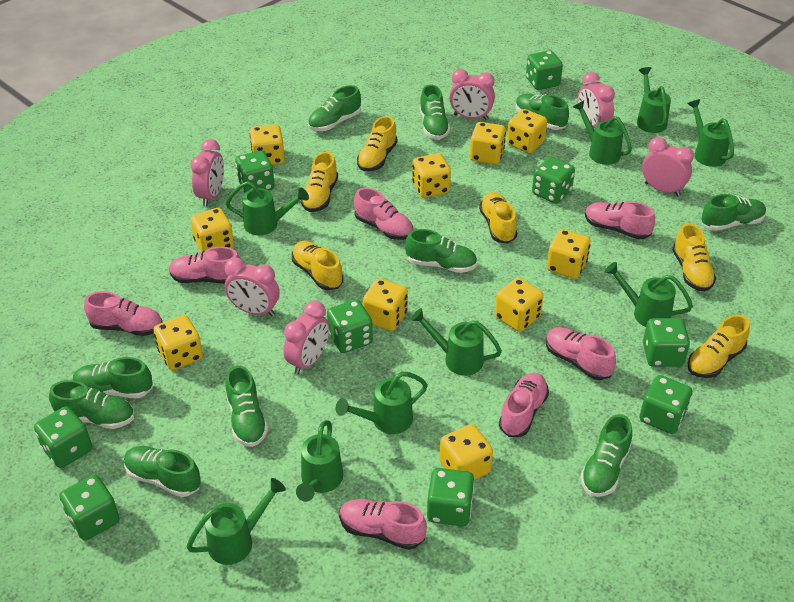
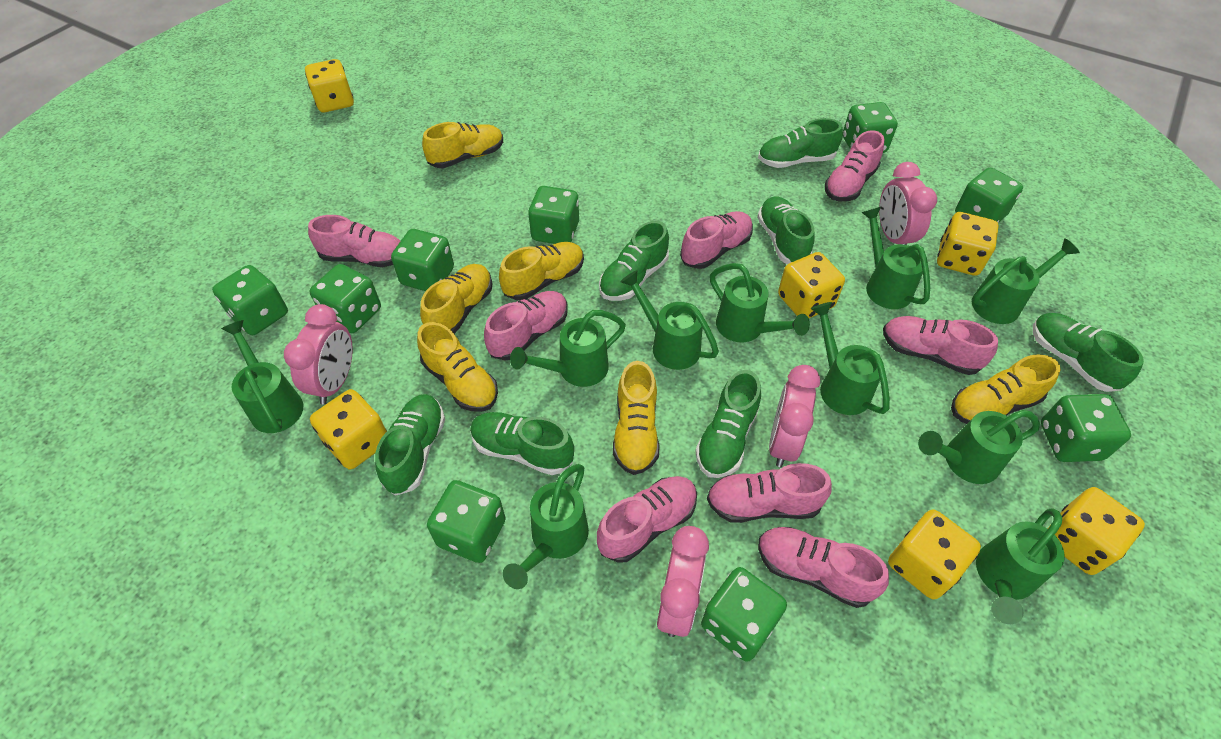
green shoe: [49,380,134,429] [73,357,153,398] [124,446,201,497] [225,365,268,447] [308,85,361,131] [405,229,477,273] [419,84,450,140] [516,94,569,130] [580,414,632,497] [701,194,766,231] = 10 -> [375,394,445,496] [470,412,574,475] [599,221,669,301] [695,370,761,478] [757,196,815,264] [758,118,843,168] [1033,313,1144,392] = 7
green watering can: [186,478,286,565] [226,181,309,235] [296,420,343,502] [336,371,428,434] [411,308,502,376] [573,100,632,165] [605,262,693,327] [637,67,671,133] [688,99,734,167] = 9 -> [221,320,303,433] [503,464,589,589] [510,310,626,387] [620,270,719,370] [710,263,810,342] [810,302,890,415] [861,207,930,309] [918,410,1040,484] [972,238,1080,324] [976,508,1065,624] = 10
pink clock: [191,139,224,206] [225,258,280,316] [283,301,330,375] [449,69,495,120] [578,72,615,128] [642,137,694,197] = 6 -> [284,304,353,405] [657,526,709,637] [769,365,820,467] [879,162,937,245] = 4
pink shoe: [84,291,163,336] [169,247,240,284] [339,499,427,550] [354,188,413,240] [499,373,549,437] [546,327,616,380] [585,201,655,239] = 7 -> [308,215,400,267] [484,291,568,361] [597,476,697,563] [680,211,753,269] [707,463,832,523] [758,527,889,608] [825,130,884,201] [883,316,998,375] = 8
yellow dice: [154,315,203,370] [191,208,234,252] [250,124,285,165] [363,279,408,331] [412,153,451,198] [440,424,493,480] [470,122,506,165] [495,278,544,332] [507,109,547,153] [547,229,591,279] = 10 -> [305,59,354,112] [310,389,387,469] [778,252,845,318] [888,509,981,599] [937,212,999,276] [1048,487,1145,575] = 6

